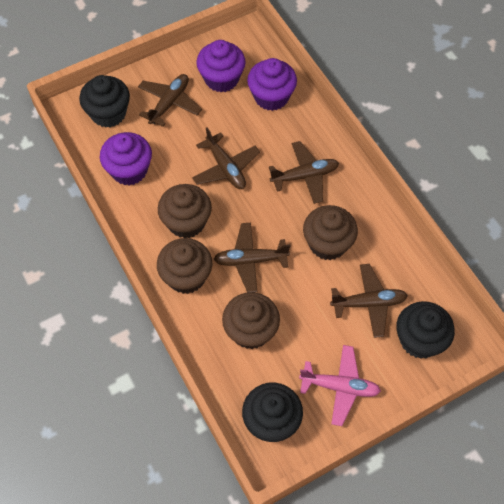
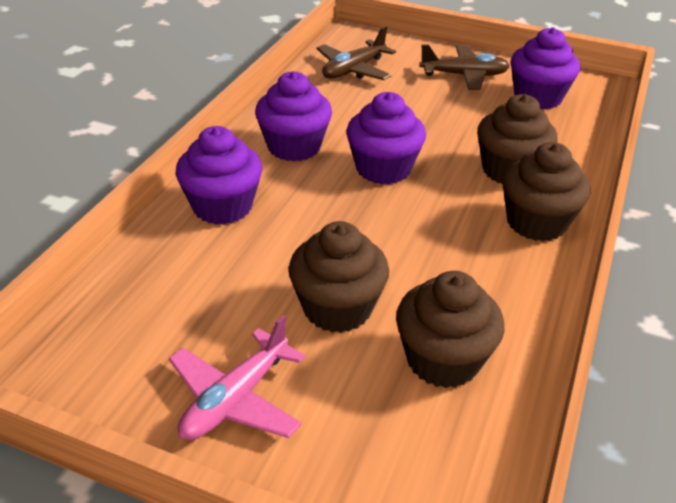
black cupcake: [79,75,130,128] [242,382,303,442] [396,301,455,359] = 3 -> none = 0
brown plane: [138,74,202,127] [192,127,260,189] [214,223,290,293] [269,141,339,204] [330,264,408,338] = 5 -> [317,26,396,80] [419,44,510,90] = 2
purple cupcake: [100,132,152,185] [196,40,246,92] [247,58,297,111] = 3 -> [176,126,263,225] [255,71,332,162] [346,92,426,185] [511,27,580,109] = 4

